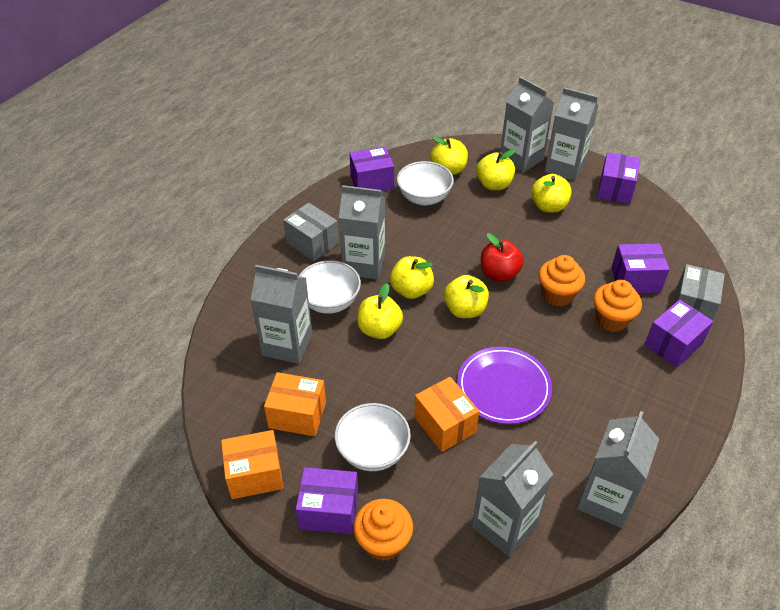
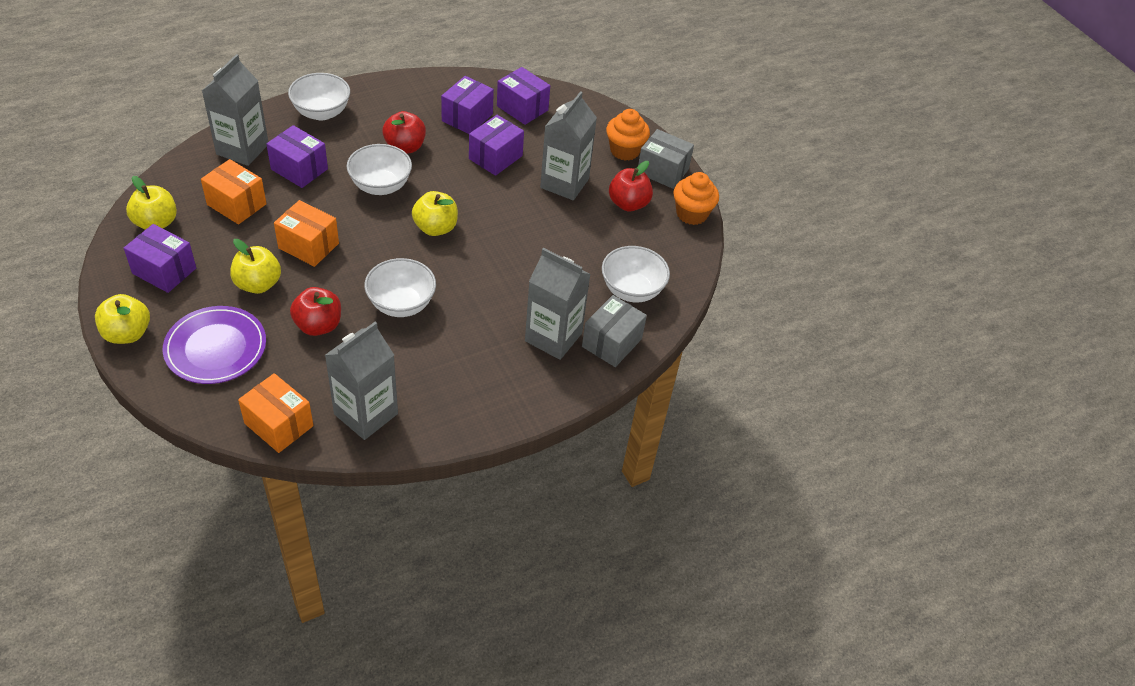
grey carton: [251,265,312,364] [339,185,385,280] [472,441,553,557] [500,77,554,173] [545,87,598,181] [577,411,659,528] = 6 -> [202,54,268,166] [325,322,398,440] [525,248,590,360] [540,91,597,200] = 4
orange cupcake: [353,499,413,561] [539,255,585,307] [593,280,642,332] = 3 -> [606,109,650,161] [673,172,719,225] = 2
red apple: [481,233,524,282] = 1 -> [290,287,341,336] [382,111,426,154] [609,161,653,211] = 3
white bowl: [299,260,361,314] [335,403,411,471] [397,161,454,206] = 3 -> [288,73,350,121] [347,144,412,195] [364,258,436,317] [602,246,670,302] = 4
yellow apple: [357,283,403,339] [390,256,434,299] [430,136,468,175] [444,275,489,318] [476,149,516,190] [531,174,572,213] = 6 -> [95,294,150,344] [126,176,177,230] [230,239,281,294] [412,191,458,236] = 4

